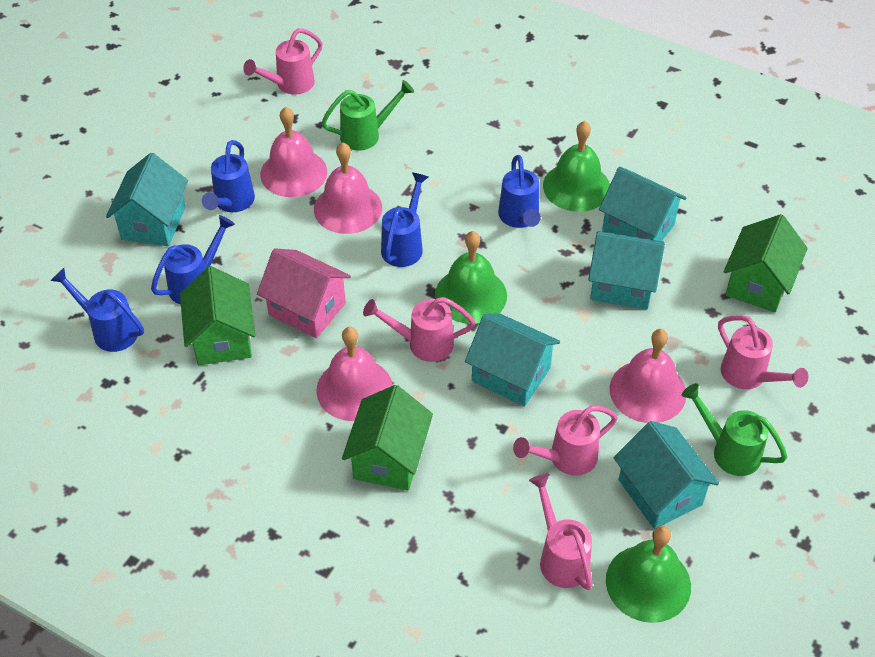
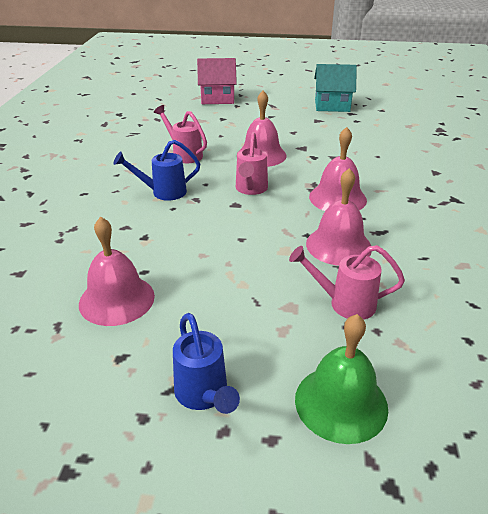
blue watering can: [50,268,144,352] [151,215,235,305] [202,140,255,212] [381,172,428,267] [498,155,541,228] = 5 -> [113,140,200,201] [173,313,240,414] = 2
green bell: [435,231,507,324] [543,121,610,212] [606,526,691,623] = 3 -> [295,314,388,444] = 1
green house: [180,266,256,365] [342,385,433,491] [724,214,808,312] = 3 -> none = 0
green watering can: [321,80,414,151] [682,383,787,476] = 2 -> none = 0
pink watering can: [243,28,323,95] [363,297,475,362] [513,406,618,476] [529,474,593,590] [718,315,808,389] = 5 -> [154,105,207,163] [236,132,268,195] [289,245,405,320] = 3
turquoise house: [106,153,188,246] [465,313,560,406] [588,231,665,310] [599,167,687,241] [614,421,719,529] = 5 -> [314,64,357,112] = 1

